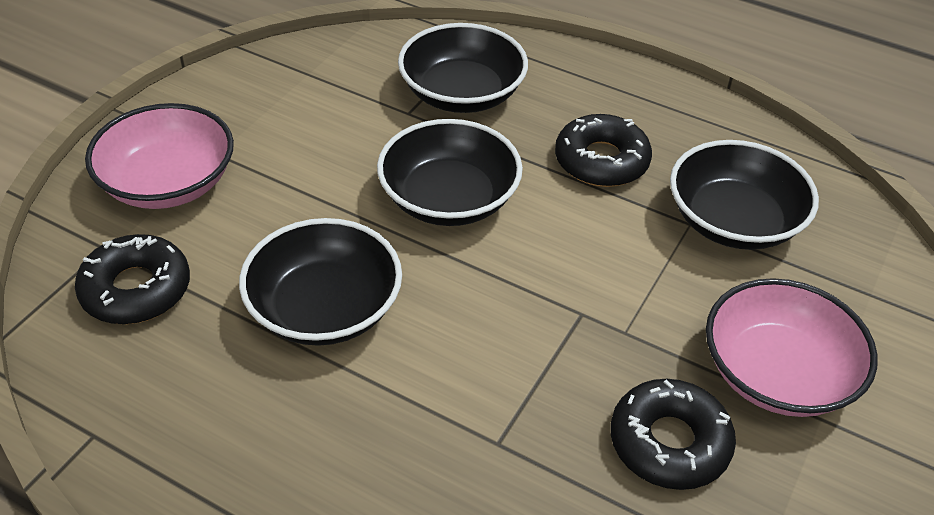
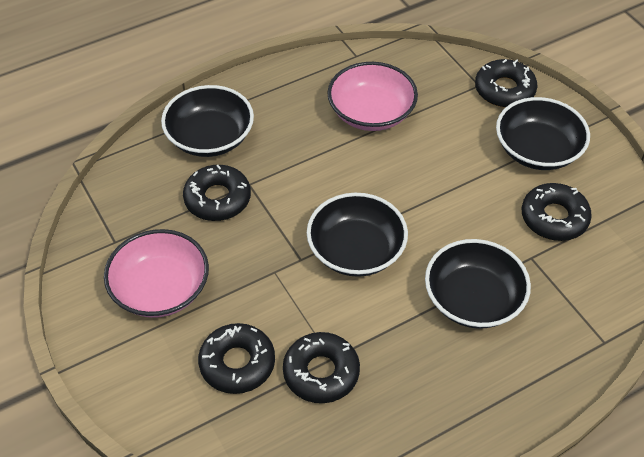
black donut: [75,234,190,324] [555,114,652,187] [611,379,736,490] = 3 -> [183,165,251,221] [198,323,275,394] [283,332,360,403] [475,59,537,107] [522,183,592,241] = 5

